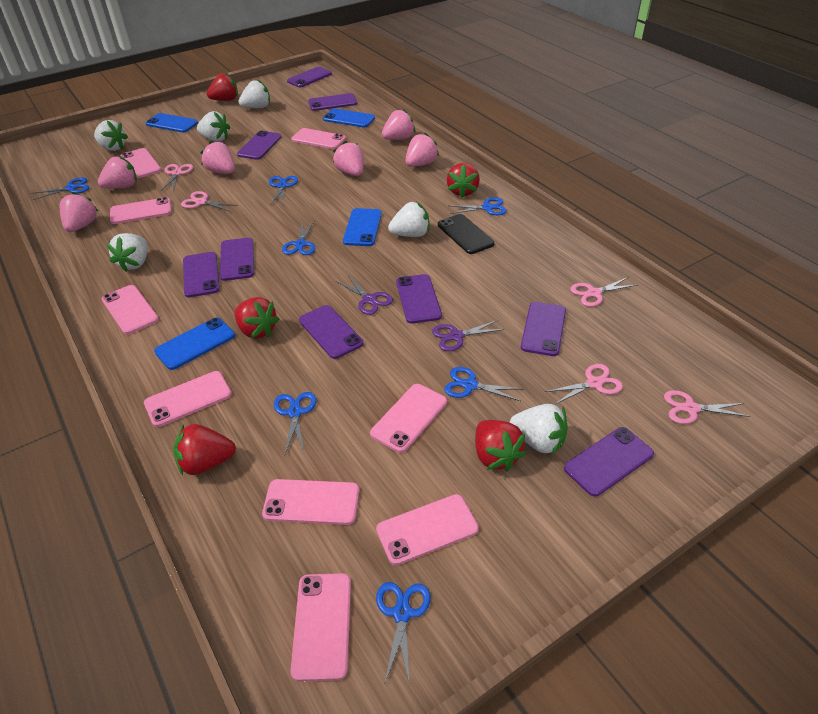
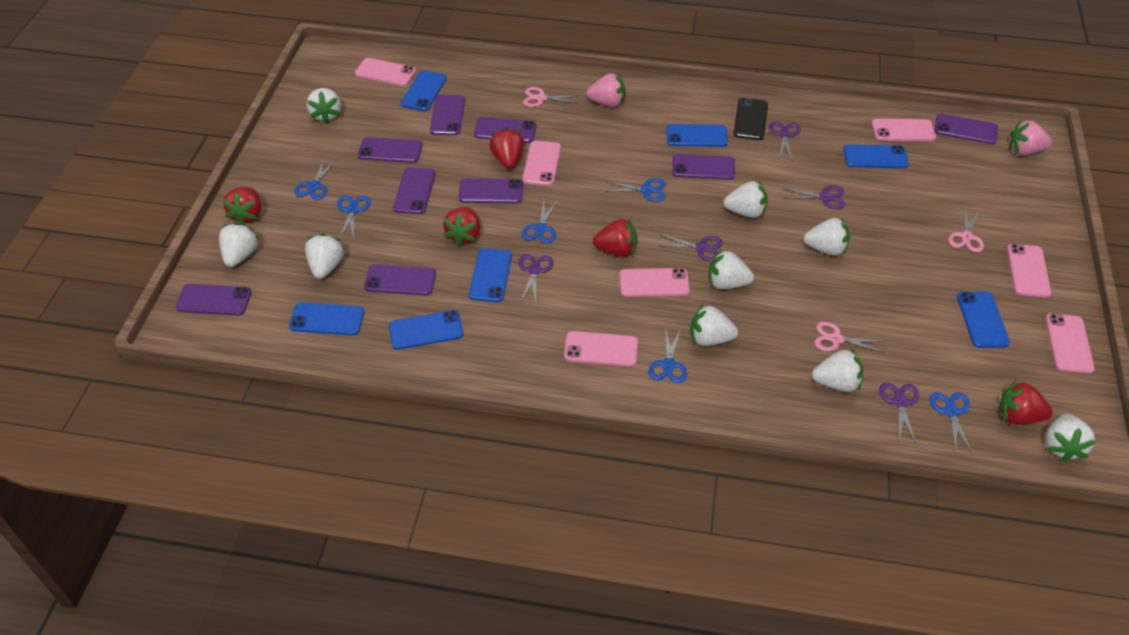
blue phone: [146,113,198,133] [154,318,235,370] [323,108,375,128] [343,208,382,246] = 4 -> [289,302,365,335] [389,310,463,350] [401,70,447,111] [469,248,512,302] [666,124,728,147] [843,144,909,168] [957,291,1010,348] = 7
blue scissors: [31,177,89,200] [269,176,298,205] [274,392,316,454] [282,220,315,255] [376,582,430,685] [444,367,522,401] [450,197,507,215] = 7 -> [294,159,337,200] [337,196,371,239] [522,199,558,244] [605,178,666,202] [649,327,687,383] [929,392,973,454] = 6
pink phone: [102,285,159,334] [110,197,172,224] [121,148,161,178] [144,371,232,427] [262,479,359,525] [291,128,346,149] [291,573,351,682] [370,384,447,453] [376,494,479,565] = 9 -> [355,58,416,86] [522,141,561,186] [564,331,638,367] [619,268,690,297] [872,119,936,141] [1007,244,1051,297] [1045,313,1095,374] = 7
pink scissors: [161,164,193,192] [181,191,237,211] [545,364,623,405] [570,277,637,307] [664,390,751,424] = 5 -> [523,87,579,107] [814,322,885,353] [948,206,984,253] = 3
pink strawberry: [60,192,98,232] [98,155,137,189] [200,141,235,174] [333,141,364,176] [382,109,415,140] [406,133,439,167] = 6 -> [586,73,625,107] [1009,120,1052,155] = 2
purple scissors: [336,275,393,315] [432,320,505,351] = 2 -> [518,254,554,302] [657,235,723,262] [769,121,801,160] [783,185,845,209] [879,383,919,444] = 5
white strawberry: [94,120,128,151] [106,233,148,272] [197,111,230,142] [239,80,270,108] [388,202,429,237] [510,404,568,454] = 6 -> [219,223,260,267] [305,234,345,279] [307,88,341,123] [690,305,738,346] [708,249,754,289] [723,181,767,218] [804,218,850,256] [812,348,863,392] [1046,414,1096,462] = 9

